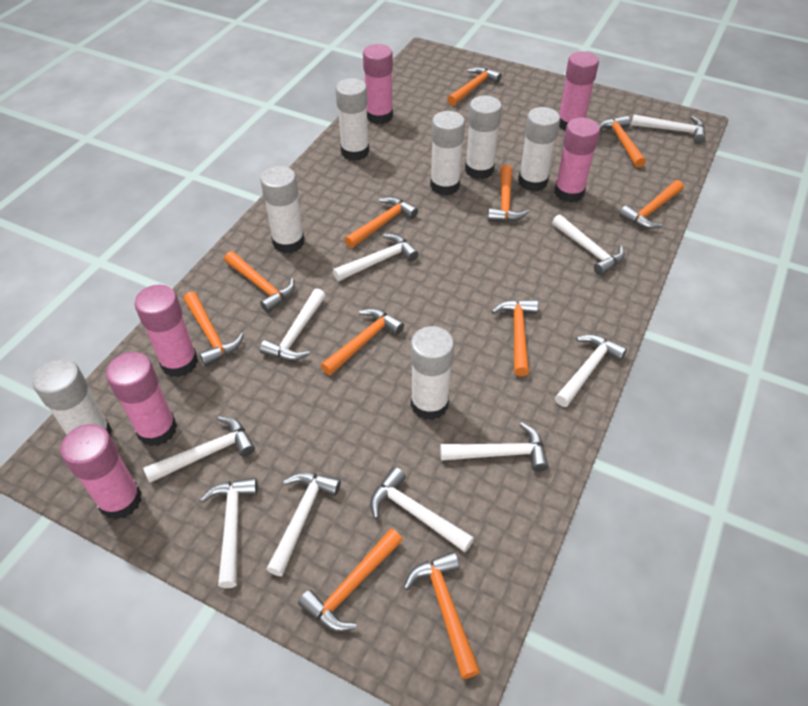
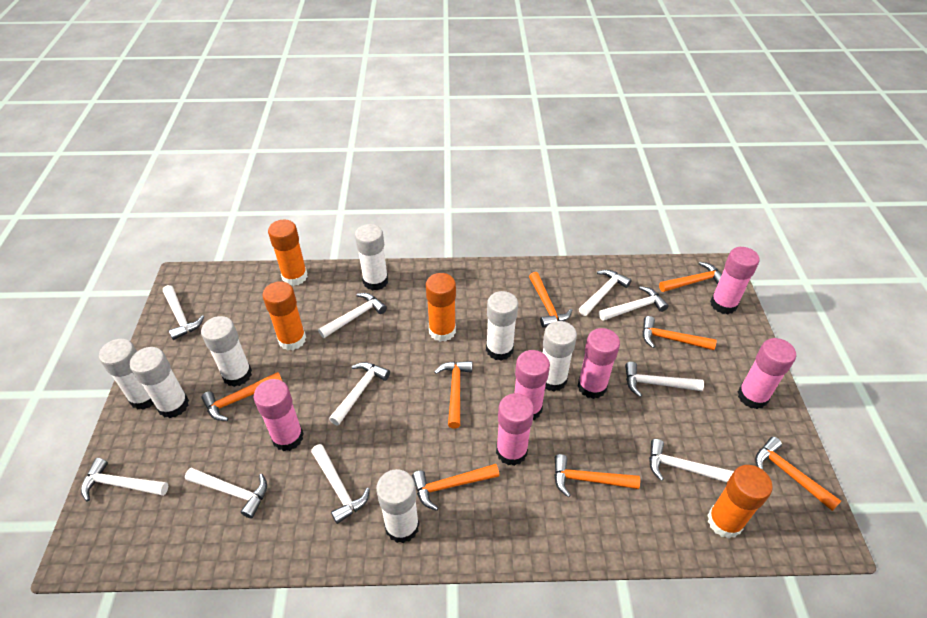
orange glue stick: none = 0 -> [262,281,306,350] [268,220,308,286] [426,273,456,342] [707,465,773,539] = 4
orange hammer: [184,292,244,366] [224,251,295,313] [298,528,403,632] [321,308,404,376] [344,197,418,248] [404,552,480,679] [447,67,502,106] [488,165,529,222] [491,300,538,376] [599,116,646,168] [619,180,684,229] = 11 -> [201,372,282,421] [412,464,499,511] [435,361,472,428] [529,272,572,328] [554,454,640,497] [643,316,716,350] [659,262,722,292] [755,437,841,511] = 8

